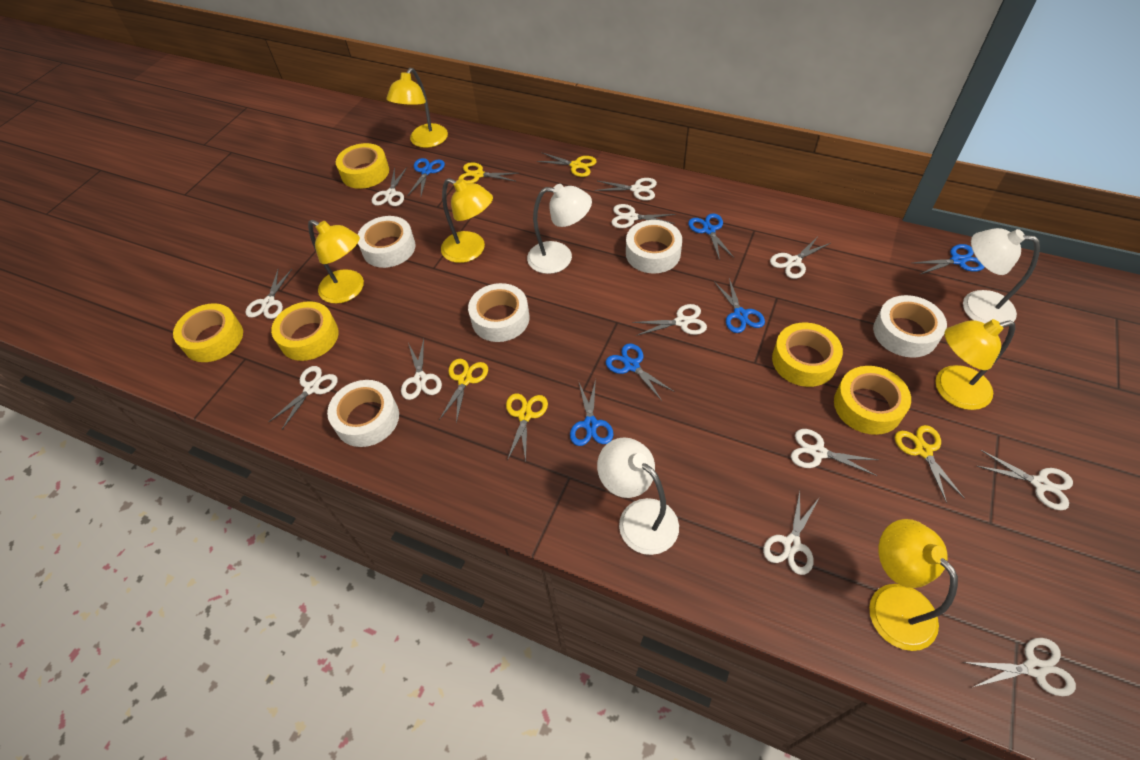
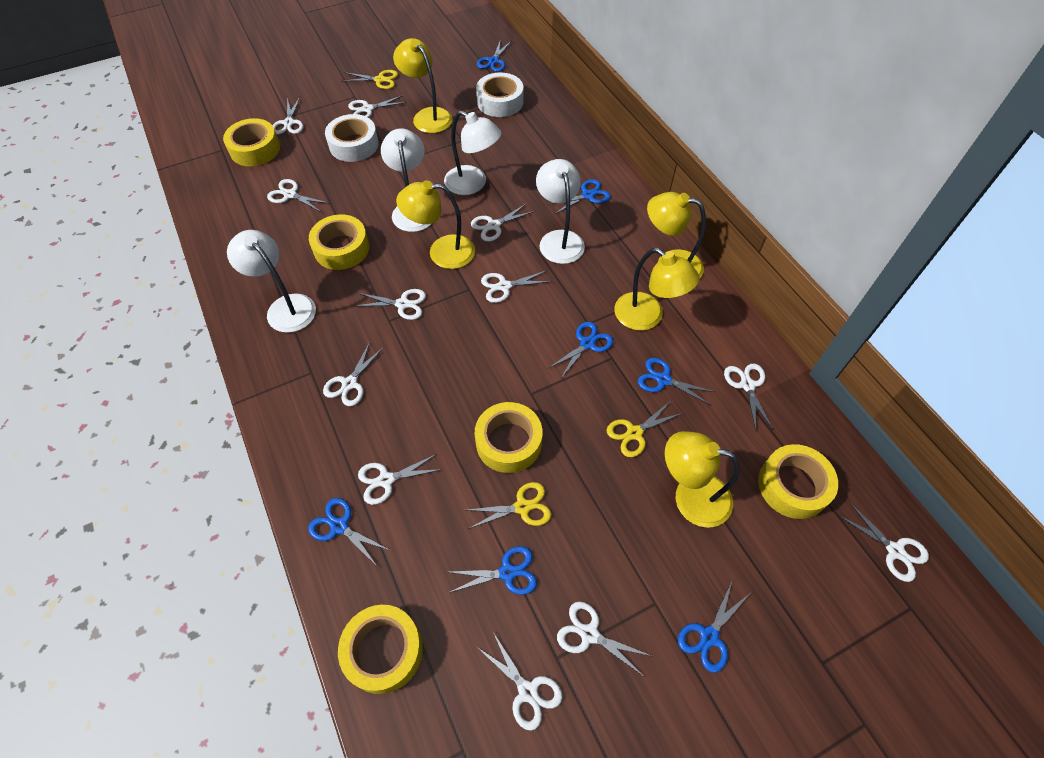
blue scissors: [407,158,445,196] [570,379,613,446] [606,343,675,401] [688,213,734,260] [714,278,765,333] [913,244,985,275] = 6 -> [308,498,389,566] [448,546,537,595] [477,39,511,72] [548,179,610,214] [549,322,613,378] [638,358,715,405] [678,579,749,673] = 7
white lamp: [527,184,592,274] [597,437,679,555] [963,228,1040,324] = 3 -> [227,230,316,333] [381,128,431,232] [444,111,501,195] [536,159,585,264] = 4
white tape: [327,380,399,447] [358,216,416,268] [468,283,529,342] [626,220,682,274] [873,295,947,358] = 5 -> [325,114,379,162] [476,73,524,117] = 2
yellow scissors: [439,359,488,424] [458,162,518,184] [506,393,548,461] [537,153,597,177] [895,425,965,503] = 5 -> [344,70,398,89] [467,482,551,529] [607,401,683,457] = 3

